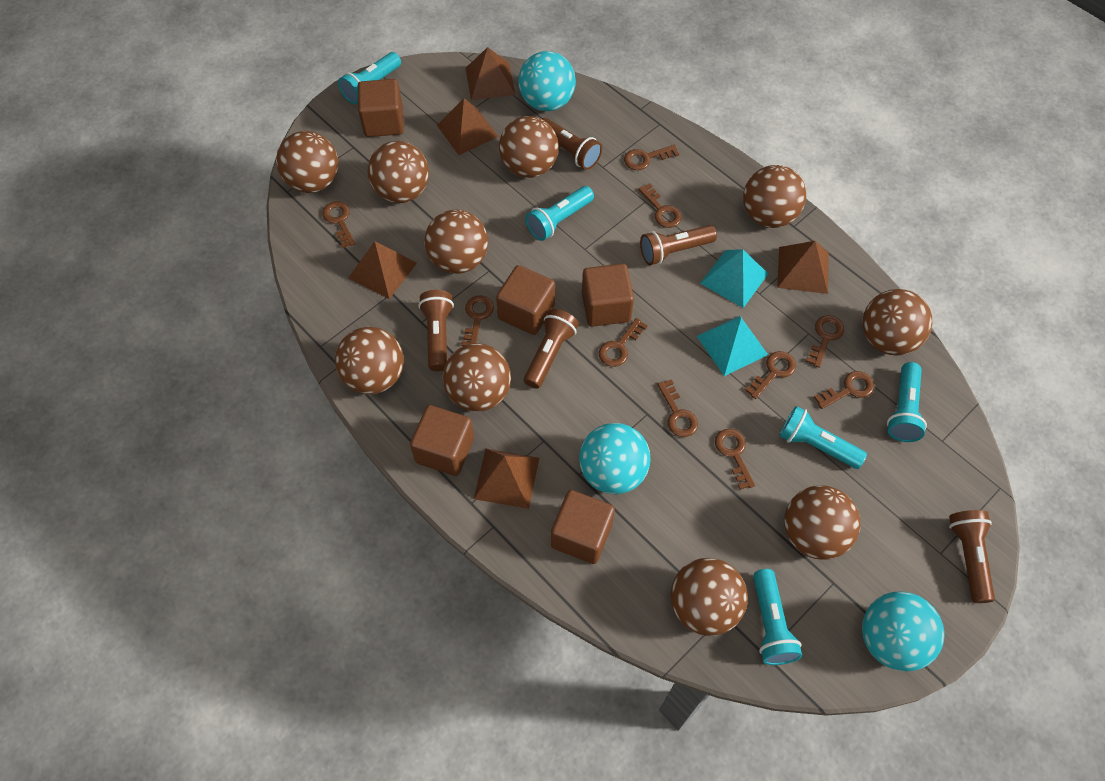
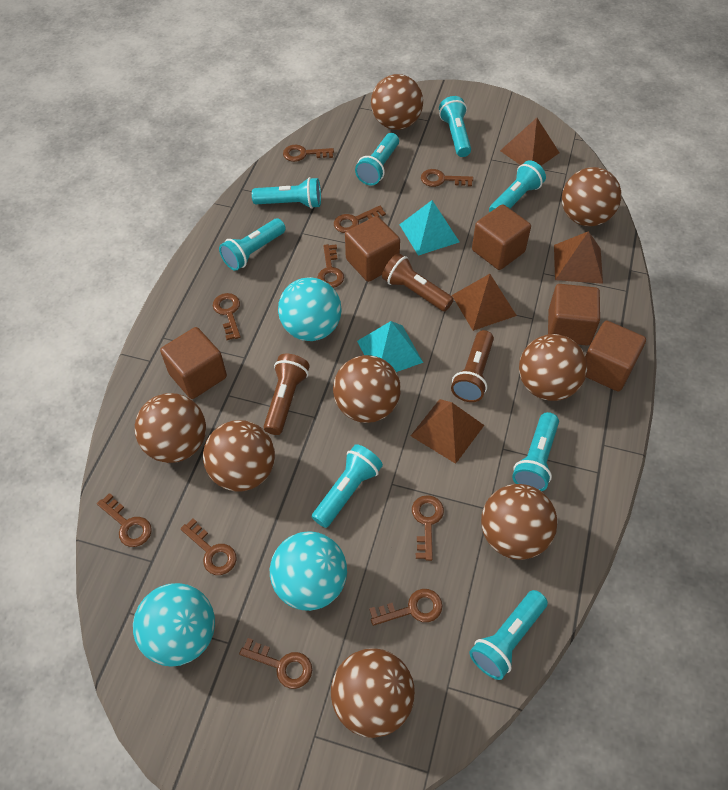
brown ball: [276,131,338,193] [335,327,404,394] [367,141,429,203] [425,210,488,274] [443,343,511,412] [499,116,559,178] [671,558,748,636] [743,165,806,228] [784,485,860,560] [862,289,932,356] = 10 -> [135,393,206,463] [203,420,275,492] [331,648,415,738] [333,355,401,423] [371,74,423,130] [481,484,558,560] [519,334,587,401] [562,167,621,226] = 8
brown flashlight: [418,290,454,371] [524,309,579,388] [542,118,602,170] [640,225,717,265] [949,510,995,603] = 5 -> [264,354,310,435] [382,253,454,311] [451,330,494,402] = 3
brown pyramid: [348,241,417,299] [437,98,499,155] [466,47,515,100] [474,449,539,509] [777,241,829,294] = 5 -> [411,399,484,464] [452,274,517,331] [500,118,560,166] [554,231,603,284] = 4
turquoise flashlight: [338,52,401,104] [525,186,594,241] [753,569,802,665] [779,406,867,469] [887,362,927,442] = 5 -> [219,218,286,271] [252,177,321,209] [312,444,383,528] [355,133,399,185] [439,96,471,157] [470,590,548,680] [489,160,546,212] [512,412,559,491] = 8

